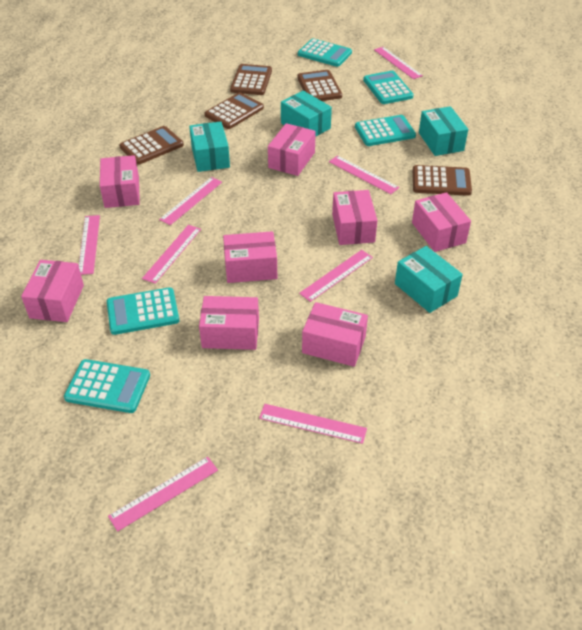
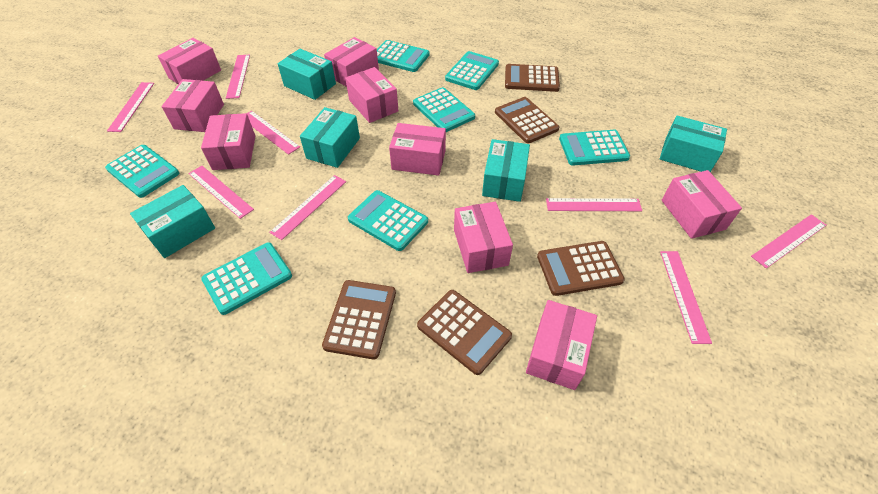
pink box: [21,260,84,322] [100,155,140,208] [199,296,259,350] [223,231,277,283] [268,123,316,176] [302,302,368,367] [332,190,378,245] [412,192,471,252] = 8 -> [158,38,221,84] [162,79,224,132] [201,113,255,170] [324,37,379,87] [345,67,398,123] [389,123,446,176] [454,202,513,273] [526,300,597,390] [662,170,742,239] = 9
turquoise box: [189,121,230,172] [281,91,332,137] [395,246,463,313] [419,106,468,156] = 4 -> [130,185,215,258] [278,49,336,100] [300,107,360,168] [482,139,530,202] [660,116,727,172] = 5
turquoise calculator: [64,359,150,413] [107,287,179,335] [298,38,352,67] [355,115,416,146] [363,71,414,104] = 5 -> [105,145,179,198] [201,242,292,315] [348,190,428,251] [377,40,430,72] [413,87,475,132] [445,51,499,90] [559,130,630,166] = 7

